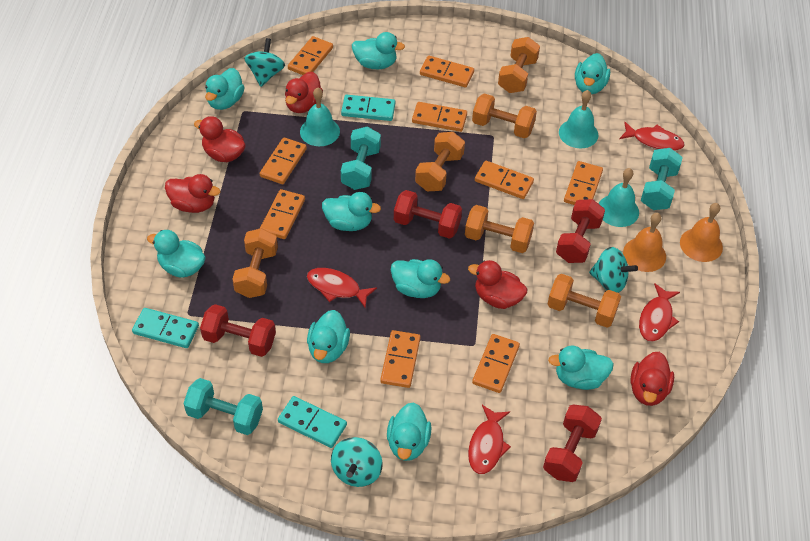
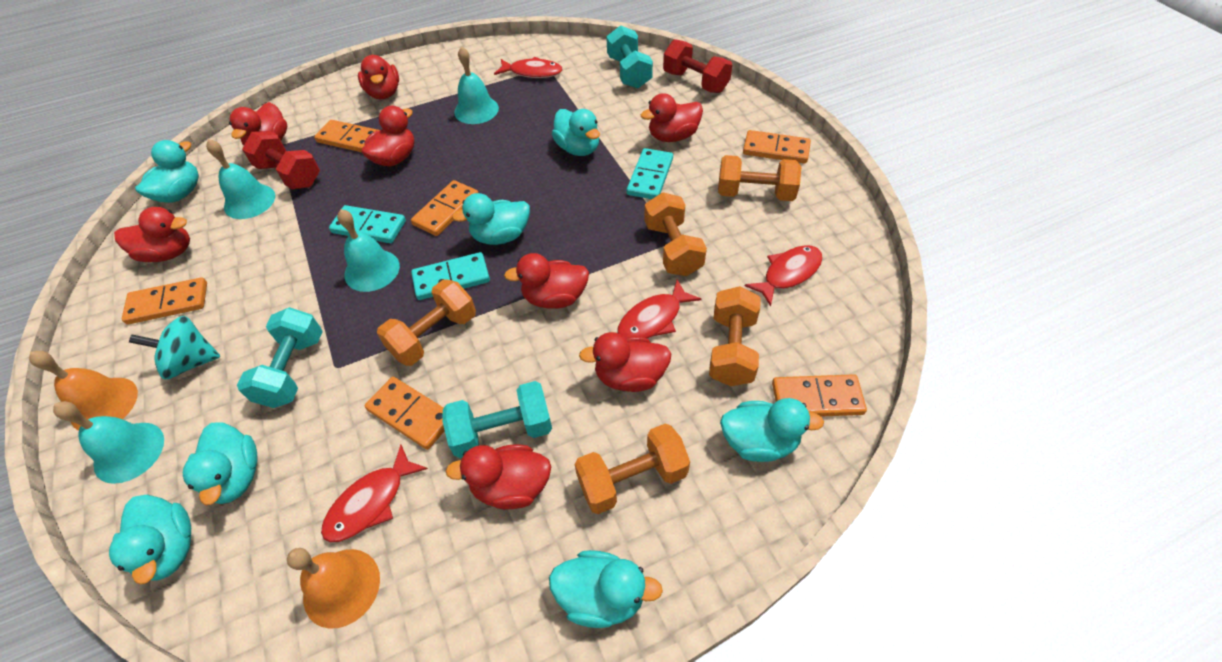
orange domino: [260,137,307,184] [260,189,305,239] [288,36,333,75] [380,330,420,388] [412,102,467,132] [420,56,474,87] [472,334,520,393] [475,161,534,199] [564,161,603,205] = 9 -> [121,277,207,324] [314,120,379,152] [365,377,445,450] [411,180,478,236] [743,130,811,164] [772,374,867,417] = 6
orange dumbbell: [232,228,278,298] [415,132,465,191] [465,205,534,253] [472,93,537,138] [498,37,540,93] [548,274,621,328] = 6 -> [377,279,476,366] [575,423,690,514] [644,192,707,276] [709,286,761,386] [718,155,801,201] = 5
red duck: [165,174,221,213] [194,116,246,162] [285,72,323,113] [468,260,527,309] [630,352,674,406] = 5 -> [114,207,190,262] [229,102,287,145] [358,55,399,99] [362,106,414,167] [446,445,551,509] [504,253,589,309] [579,332,672,392] [640,93,703,142] = 8
red dumbbell: [200,304,276,357] [394,190,462,239] [543,405,602,482] [556,199,605,263] = 4 -> [242,131,320,189] [663,39,732,93] = 2
turquoise bell: [300,88,340,146] [559,90,598,148] [598,168,639,227] = 3 -> [53,401,164,484] [206,139,275,219] [337,209,400,292] [454,46,499,124] = 4
turquoise duck: [147,230,206,278] [205,68,245,110] [307,310,350,363] [322,192,381,231] [352,32,405,69] [387,402,432,461] [391,259,450,298] [548,345,614,390] [575,53,610,94] = 9 -> [109,495,191,585] [135,140,199,203] [183,423,257,505] [452,193,530,245] [549,550,663,628] [552,109,600,156] [720,398,824,462] = 7
turquoise spinning top: [244,38,285,87] [331,437,383,487] [589,247,638,293] = 3 -> [129,316,220,380] = 1

